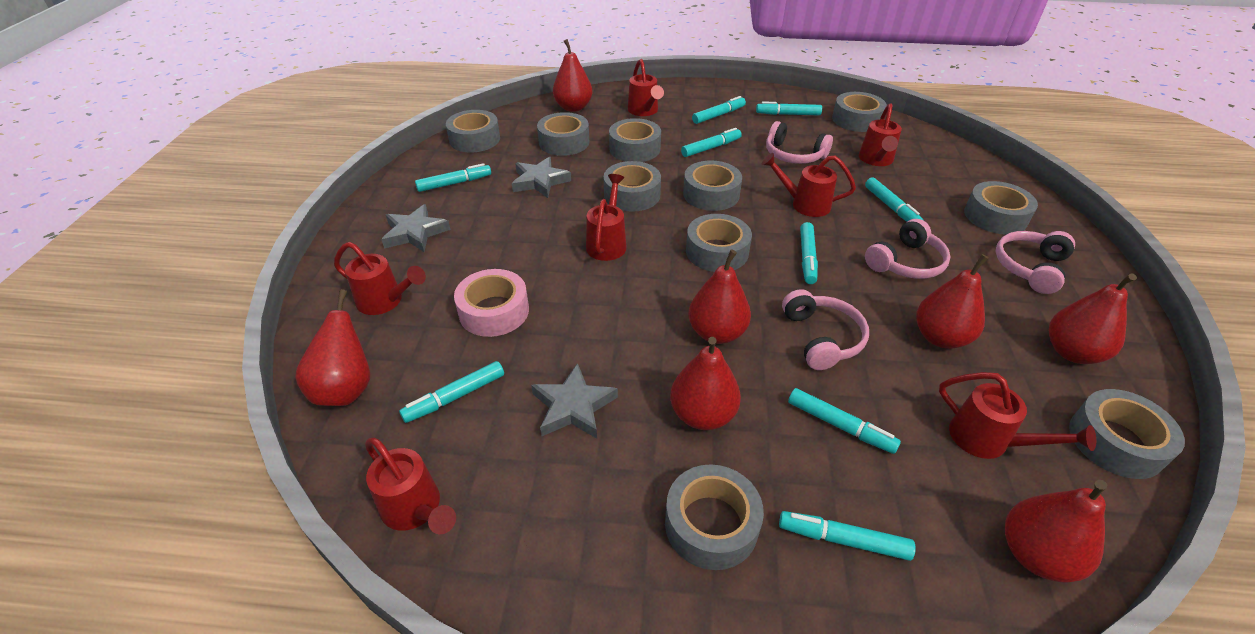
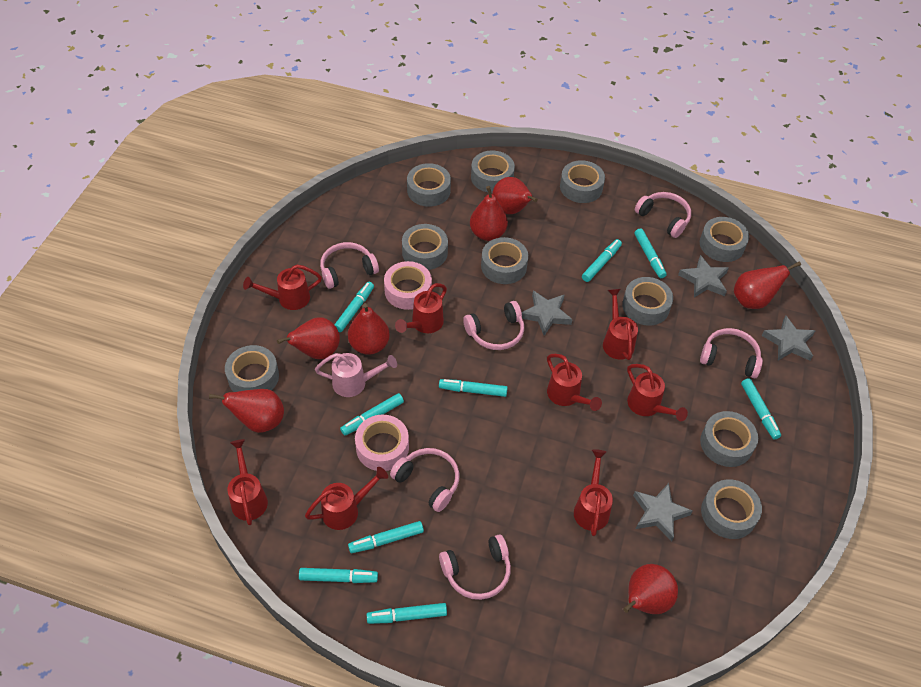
grey star: [381,204,450,252] [512,157,571,198] [531,363,618,439] = 3 -> [522,291,573,336] [633,483,693,542] [678,255,729,298] [762,316,816,361] = 4
pink headphones: [766,121,833,164] [782,289,869,370] [865,219,951,279] [996,231,1075,294] = 4 -> [320,242,379,289] [390,448,459,512] [439,534,511,600] [463,301,524,350] [635,192,691,238] [700,328,763,378] = 6
pink tape: [454,269,529,337] = 1 -> [355,415,409,471] [384,261,432,310] = 2
pink watering can: none = 0 -> [315,353,397,397] = 1
red watering can: [334,242,426,315] [365,438,456,534] [586,174,627,261] [628,59,664,116] [761,153,856,217] [859,103,902,166] [939,372,1096,459] = 7 -> [228,439,268,525] [243,265,322,310] [305,467,388,530] [395,283,447,333] [547,354,602,411] [574,449,613,536] [603,289,638,360] [627,364,688,421] = 8

